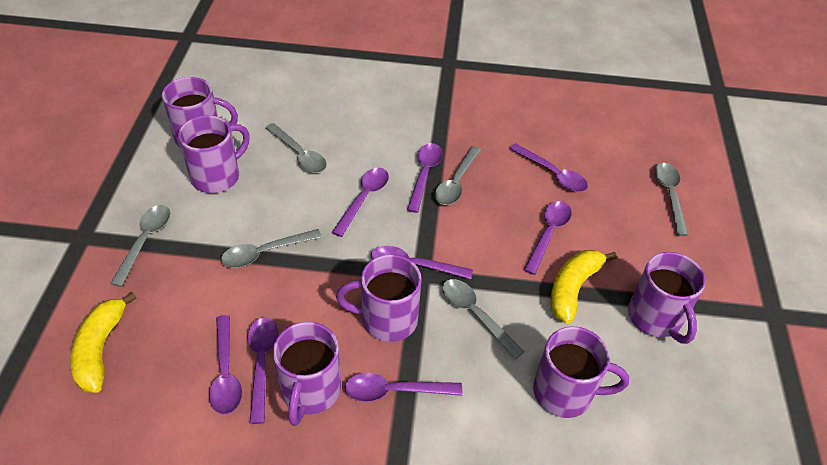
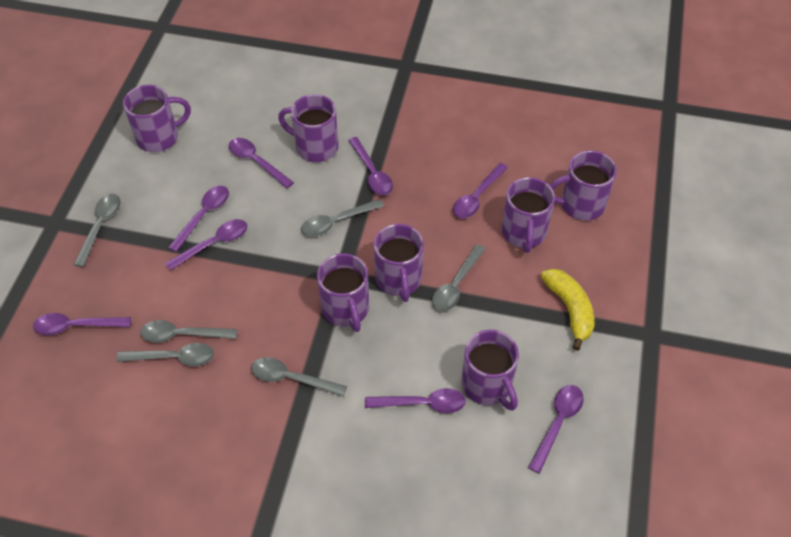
purple mug: [162,77,238,148] [178,115,250,193] [273,322,341,426] [336,254,422,342] [533,326,629,418] [628,252,706,344] = 6 -> [123,85,191,152] [278,94,339,162] [317,253,369,332] [374,224,424,302] [462,330,519,411] [502,177,555,253] [550,150,617,221] = 7
yellow banana: [70,292,137,393] [550,250,617,324] = 2 -> [541,269,594,351] = 1

